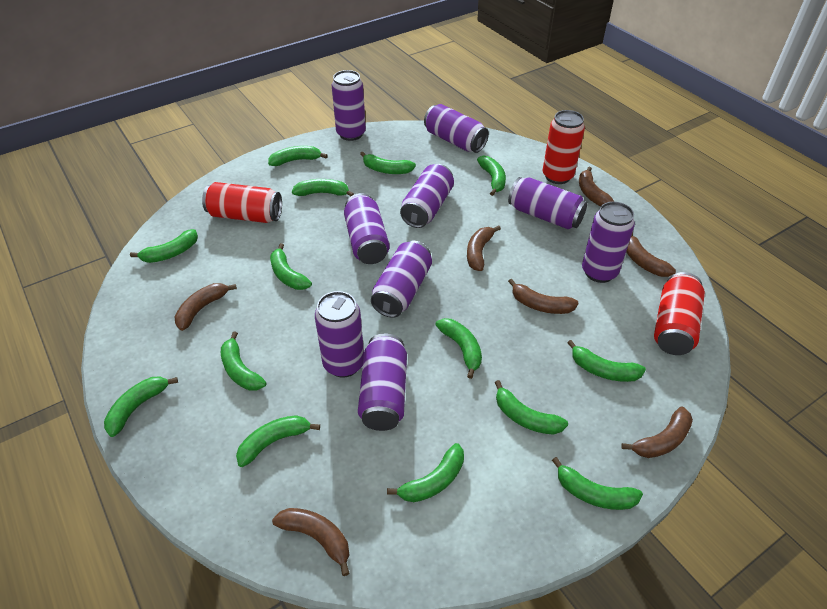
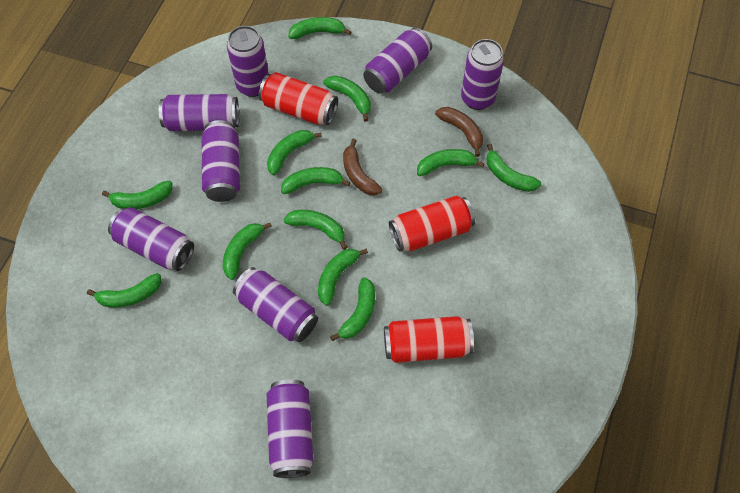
brown banana: [174,283,237,331] [272,508,349,576] [467,225,501,271] [508,279,579,314] [579,167,614,206] [621,407,693,458] [626,232,676,277] = 7 -> [343,139,382,195] [435,107,483,157] = 2
green banana: [104,376,178,437] [130,229,198,263] [221,331,266,391] [236,415,320,467] [268,146,328,166] [270,243,312,290] [292,179,354,196] [360,152,416,174] [387,443,464,502] [435,318,482,379] [477,156,506,196] [495,380,568,435] [552,457,643,510] [567,340,646,382] = 14 -> [87,273,161,308] [102,181,172,209] [223,223,272,280] [267,130,322,175] [281,167,351,194] [283,210,347,250] [288,17,351,39] [318,249,368,306] [323,75,371,122] [330,277,375,341] [417,149,485,176] [486,144,541,192] = 12
purple can: [315,291,364,378] [332,70,366,141] [344,193,390,264] [358,334,407,431] [371,240,432,318] [400,164,454,228] [424,104,489,153] [508,177,587,229] [582,202,635,283] = 9 -> [108,207,194,271] [159,94,239,131] [202,120,240,202] [227,26,269,97] [233,267,318,342] [267,379,313,478] [363,27,432,94] [461,39,504,110] = 8

